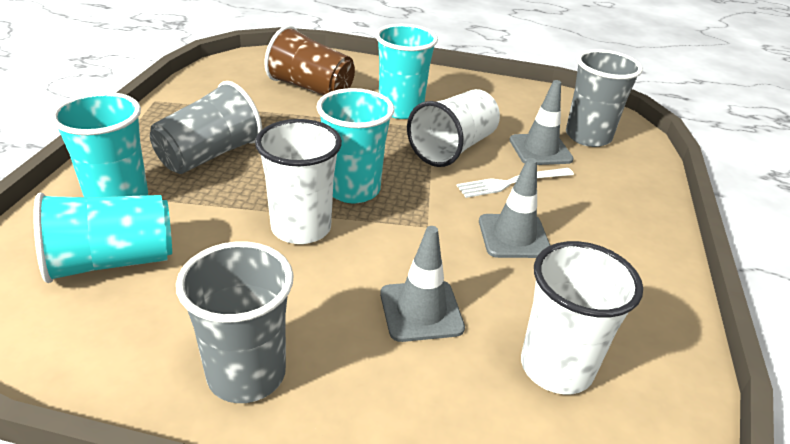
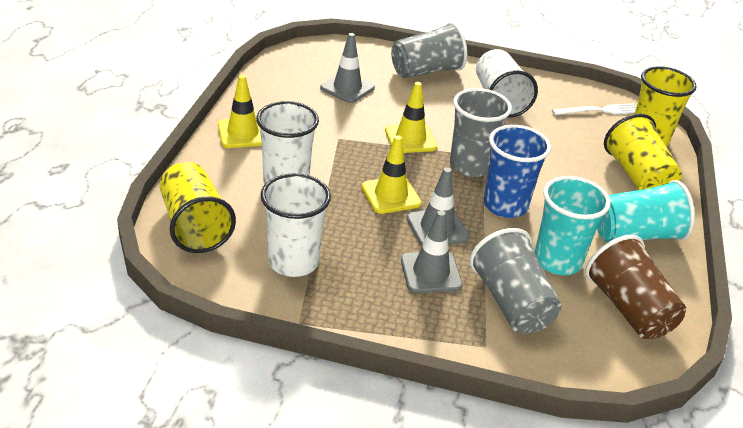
blue cup: none = 0 -> [483,125,551,218] = 1
turquoise cup: [33,193,172,283] [51,92,148,197] [316,88,394,203] [375,24,438,119] = 4 -> [535,176,611,275] [597,180,695,243] = 2
yellow cup: none = 0 -> [160,162,236,253] [604,114,682,190] [634,66,697,146] = 3
yellow traffic cone: none = 0 -> [218,75,262,148] [361,136,421,214] [385,82,437,153] = 3

